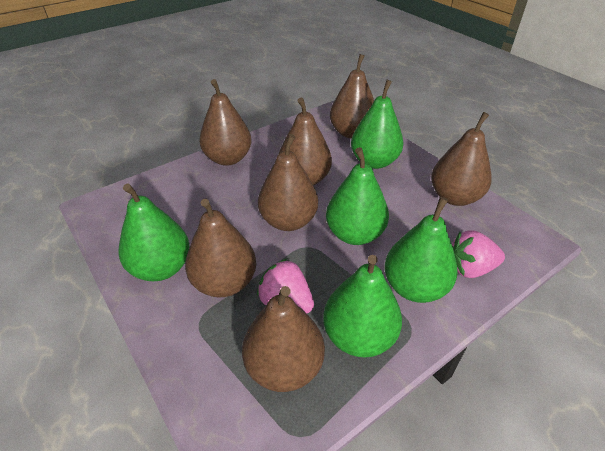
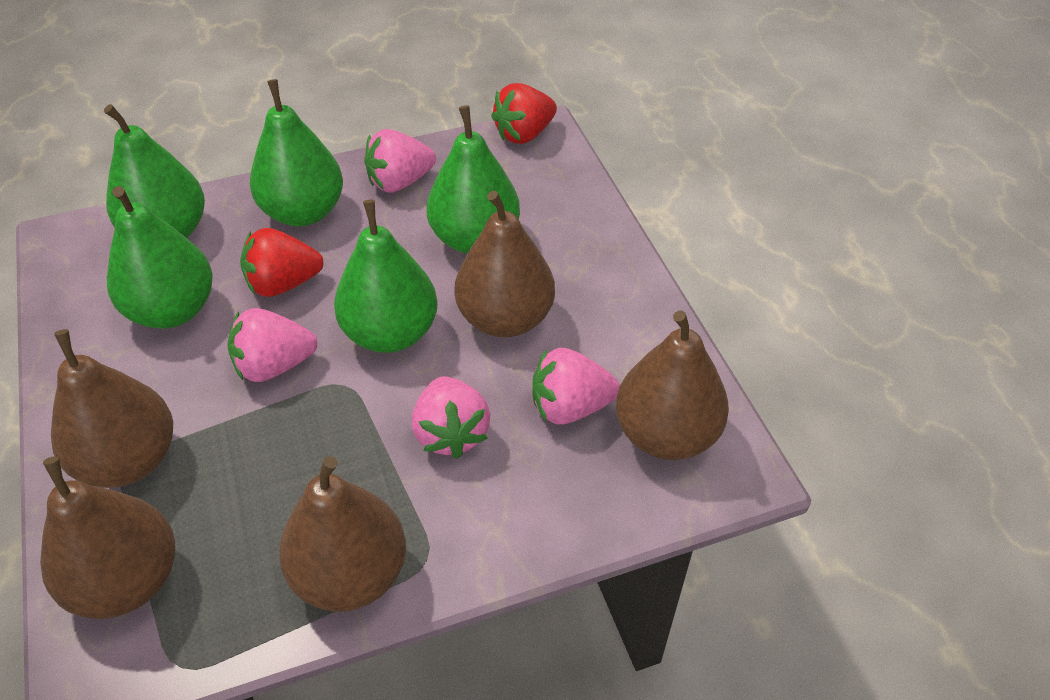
brown pear: [185,199,256,297] [199,79,252,166] [242,286,325,392] [258,134,318,231] [279,98,332,185] [330,54,374,139] [431,112,491,206] = 7 -> [40,456,175,619] [51,329,173,488] [279,456,406,612] [454,191,555,338] [616,310,729,460] = 5
pink strawberry: [257,258,314,314] [452,231,505,278] = 2 -> [228,308,317,382] [364,129,436,193] [412,376,490,459] [532,348,620,425] = 4
red strawberry: none = 0 -> [240,228,324,297] [491,83,557,144] = 2

